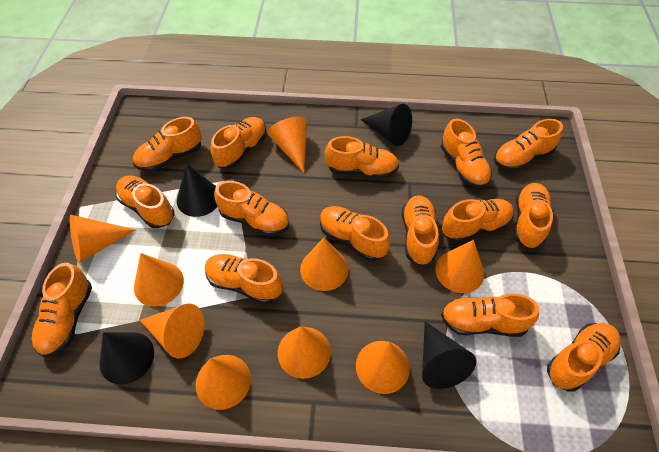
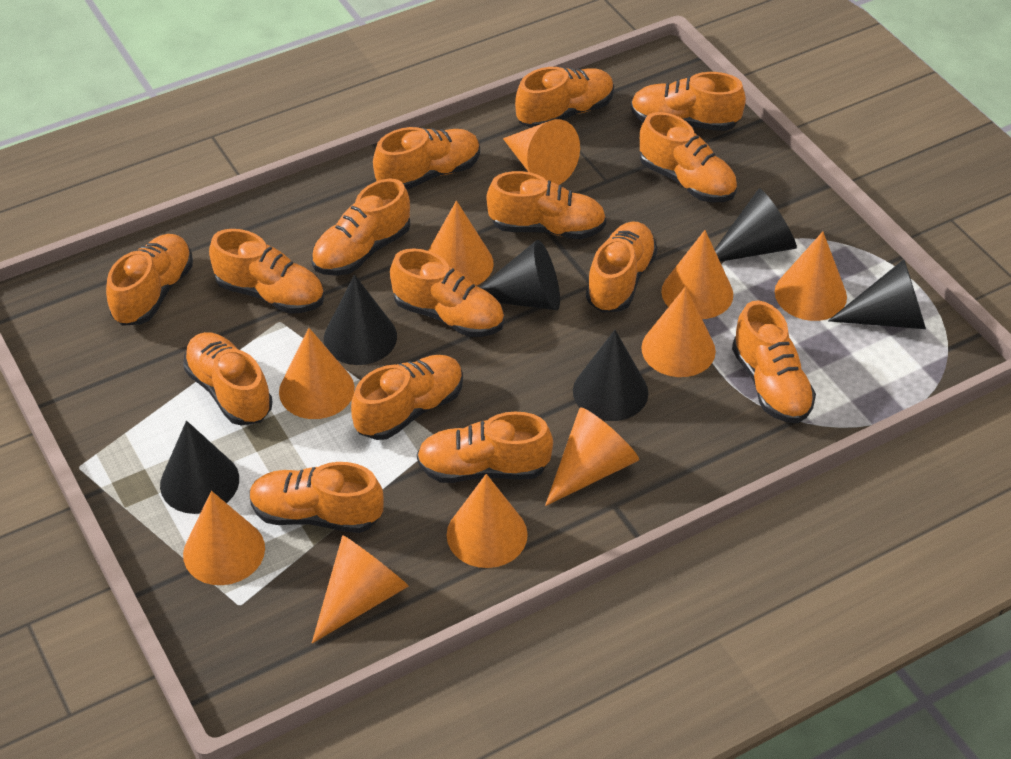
black cone: [99,332,154,385] [177,163,218,217] [361,104,412,146] [422,321,476,389] = 4 -> [160,421,239,514] [324,275,397,365] [479,240,560,310] [573,330,648,421] [714,188,797,262] [828,259,926,329] = 6
orange cone: [70,215,135,263] [134,253,184,306] [140,304,205,359] [196,355,251,410] [267,116,307,173] [278,326,331,379] [300,238,349,291] [356,341,410,394] [435,240,484,293] = 9 -> [183,491,265,585] [279,328,355,419] [312,535,409,643] [428,201,494,286] [447,474,528,568] [503,119,580,185] [545,407,639,506] [641,287,716,377] [661,230,733,319] [775,231,847,321] = 10

